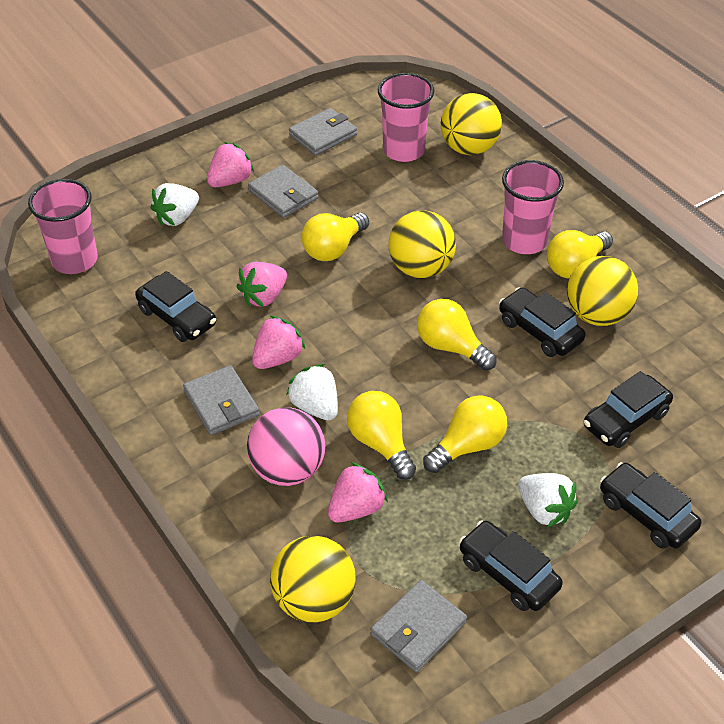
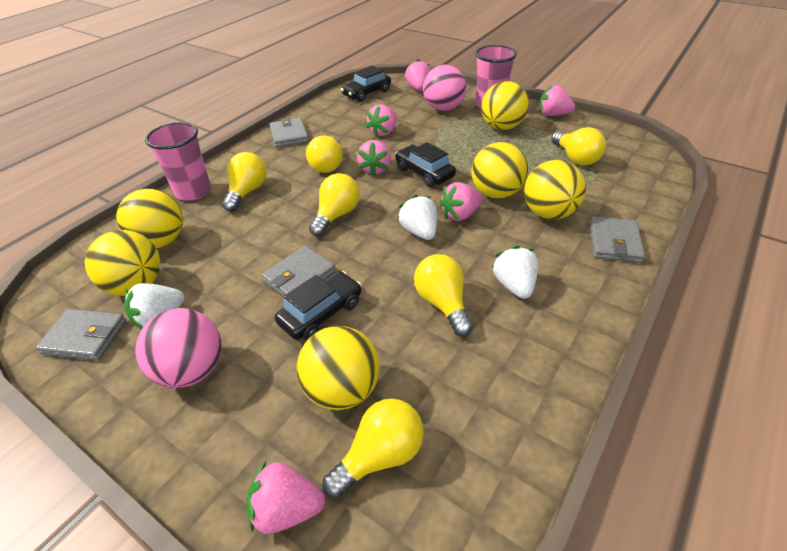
black car: [135,271,216,342] [459,520,563,611] [499,287,586,357] [583,371,673,448] [600,462,701,549] = 5 -> [275,271,361,340] [341,66,391,102] [395,142,456,187] = 3
pink ball: [247,407,325,486] = 1 -> [135,308,221,388] [423,65,466,111] = 2
pink cup: [28,179,98,274] [378,73,434,162] [502,160,564,254] = 3 -> [145,122,211,201] [475,45,517,109] = 2
pink strawberry: [207,142,254,187] [237,262,287,307] [252,316,305,369] [328,462,388,523] = 4 -> [247,461,325,534] [357,140,391,176] [366,104,396,137] [405,59,431,91] [439,182,483,221] [539,85,575,116] = 6
yellow ball: [270,535,356,622] [388,210,456,278] [441,93,502,155] [567,256,638,326] = 4 -> [85,230,160,296] [116,189,183,249] [297,326,380,410] [471,142,528,199] [481,81,529,130] [524,160,586,219] = 6
yellow light bulb: [301,213,369,261] [347,391,416,480] [417,299,497,371] [423,395,507,473] [547,230,613,279] = 5 -> [222,152,267,212] [306,135,343,173] [309,173,360,236] [323,398,424,498] [414,254,473,336] [551,127,606,165] = 6

